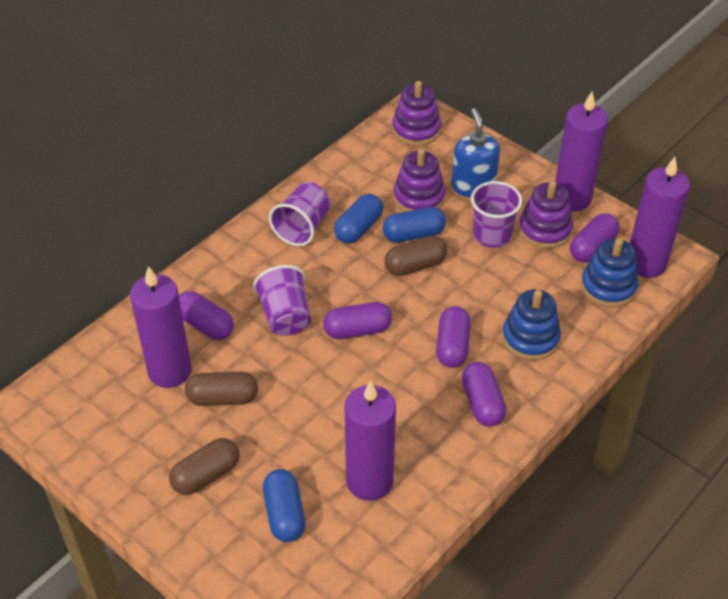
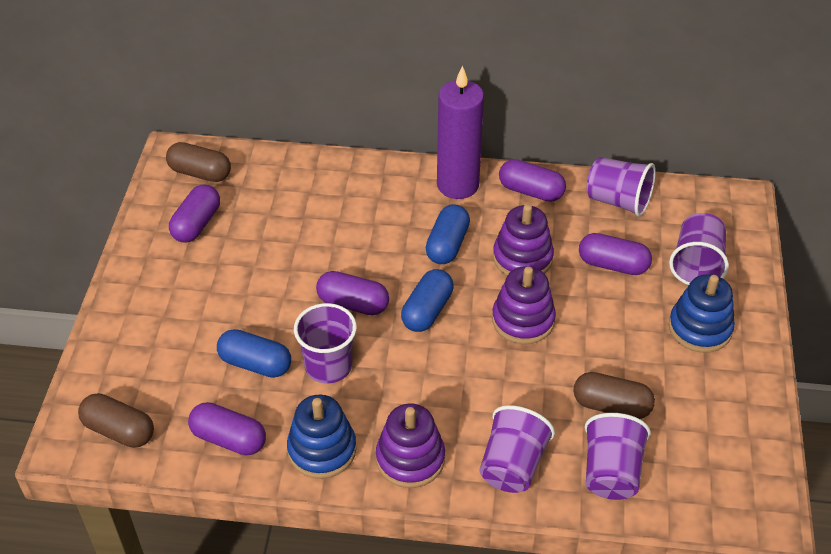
blue soap dispenser: [451,108,500,197] = 1 -> none = 0
purple candle: [130,266,192,388] [345,380,396,501] [555,91,608,212] [630,157,690,278] = 4 -> [437,65,484,199] = 1
purple cup: [253,265,311,336] [269,182,331,246] [471,181,522,248] = 3 -> [294,303,357,383] [480,405,555,493] [585,413,651,500] [586,157,656,217] [669,213,729,285] = 5

